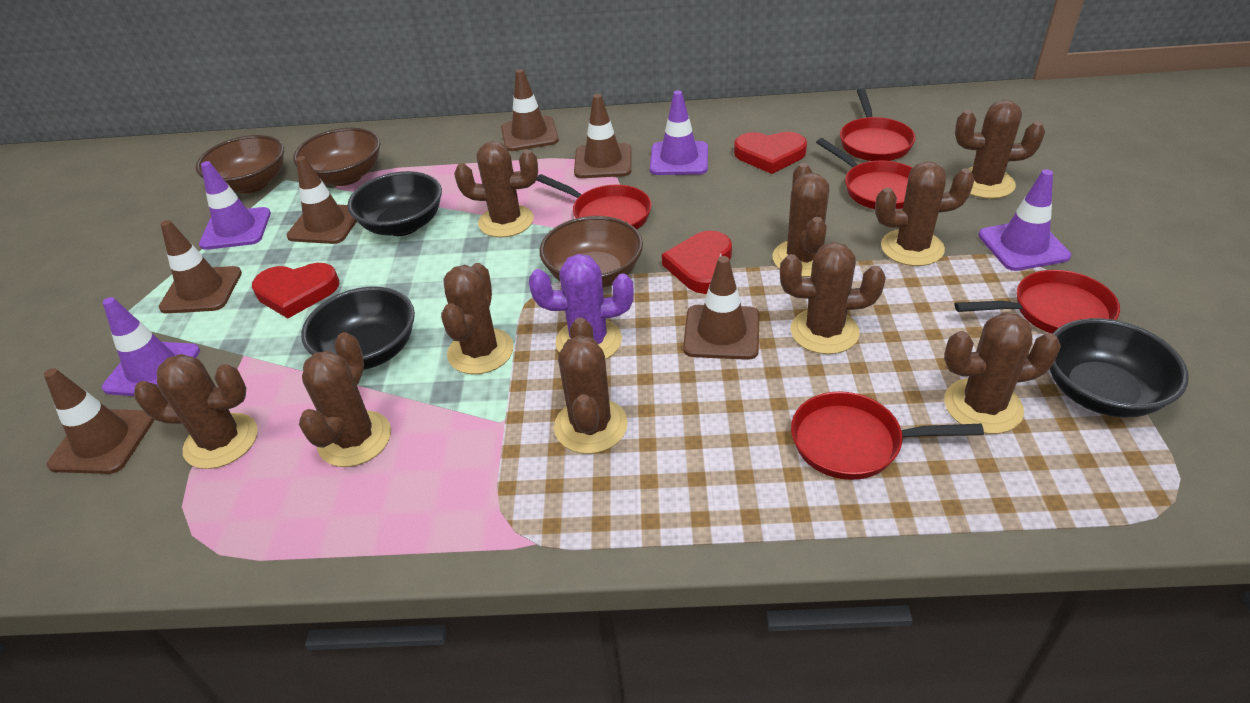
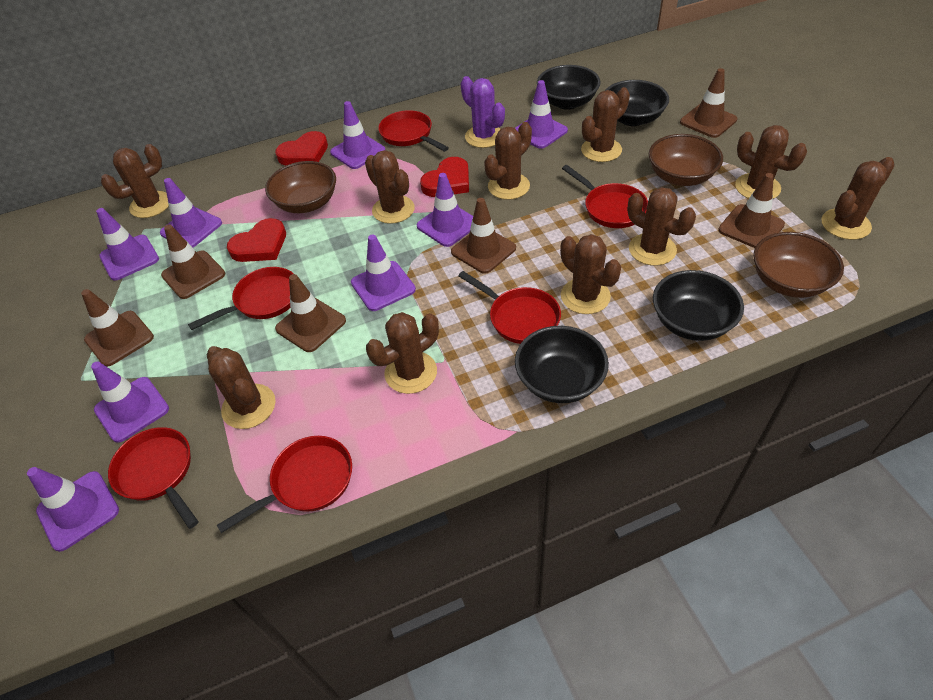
black bowl: [301,287,415,370] [347,171,442,236] [1050,318,1189,417] = 3 -> [515,326,609,403] [537,65,600,110] [605,80,669,126] [653,270,744,341] = 4
purple traffic cone: [102,297,200,396] [199,161,271,250] [650,90,708,175] [978,169,1071,271] = 4 -> [27,467,119,552] [91,361,169,443] [96,208,159,280] [160,178,222,248] [330,101,385,169] [351,234,416,311] [416,173,473,247] [515,80,568,149] = 8
red pan: [536,174,651,229] [791,391,984,480] [816,138,913,209] [840,88,915,161] [955,270,1120,333] = 5 -> [108,427,199,529] [188,267,294,330] [217,436,352,533] [378,110,449,152] [458,271,561,344] [562,165,648,228] = 6

